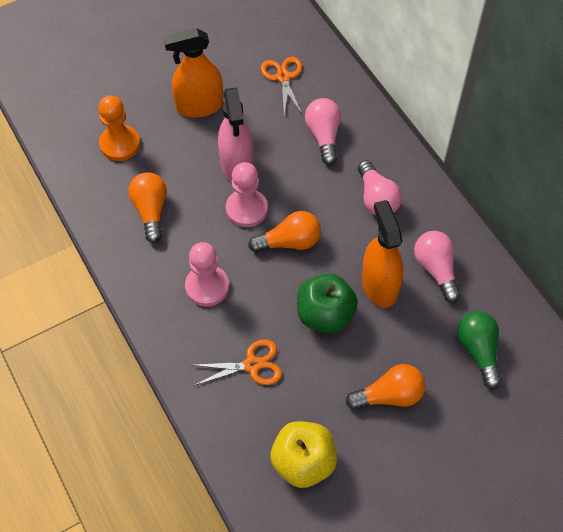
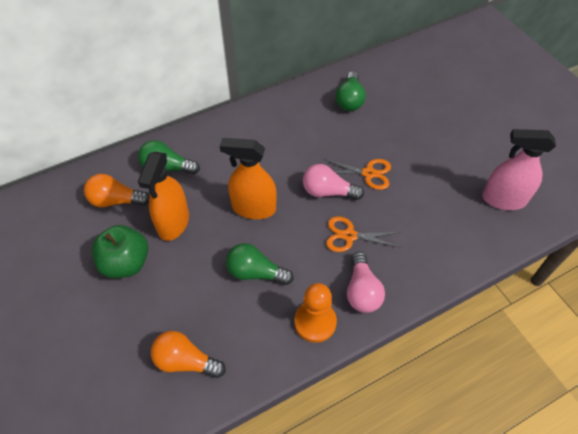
green light bulb: [457,311,502,389] = 1 -> [138,140,200,174] [226,243,294,285] [336,71,366,111] = 3
orange light bulb: [129,172,167,243] [248,211,321,253] [346,364,425,410] = 3 -> [84,174,150,207] [151,331,226,378] = 2
pink light bulb: [305,98,341,165] [358,160,402,215] [414,231,461,303] = 3 -> [303,164,364,200] [347,252,385,313] = 2
pink pawn: [185,242,229,307] [226,162,268,227] = 2 -> none = 0
yellow apple: [270,421,337,488] = 1 -> none = 0

